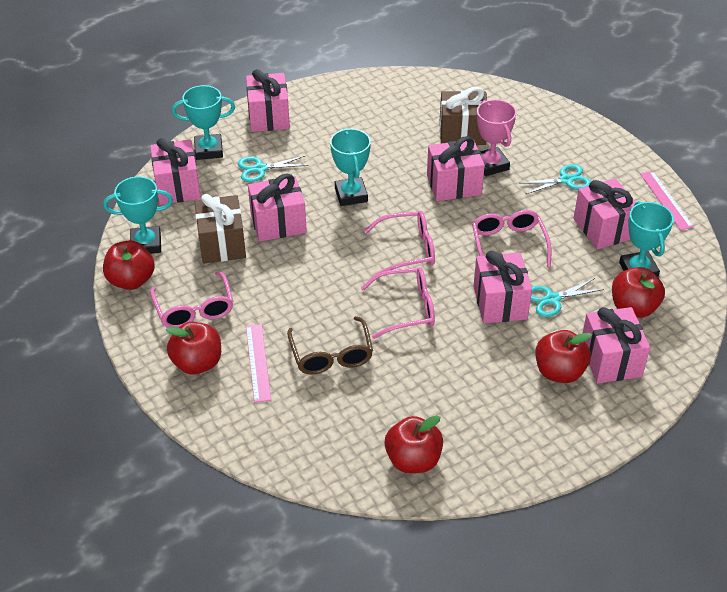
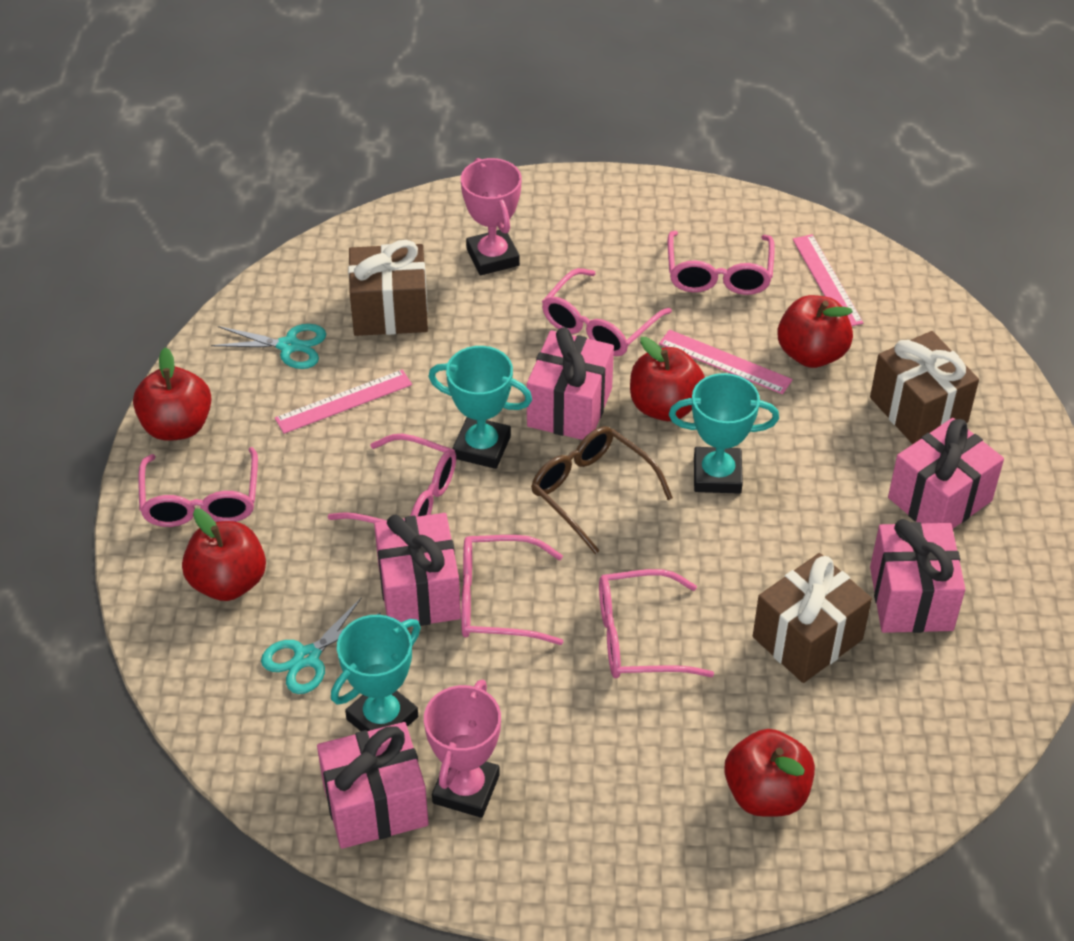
brown gift: [195,194,246,263] [440,87,487,145] = 2 -> [348,240,428,336] [753,553,872,683] [870,331,979,444] = 3
pink gift: [150,138,201,205] [246,69,290,132] [248,174,307,242] [427,136,485,201] [474,251,532,323] [573,178,636,249] [583,307,650,383] = 7 -> [317,722,429,849] [374,513,461,626] [527,327,614,440] [870,519,965,633] [888,418,1004,528] = 5
pink glasses: [150,272,233,328] [361,267,435,339] [364,211,435,275] [472,210,552,267] = 4 -> [138,447,258,527] [328,434,456,524] [461,535,563,645] [542,268,672,356] [599,569,714,678] [668,231,775,295] = 6
pink ruler: [246,324,271,402] [640,171,694,230] = 2 -> [275,370,412,434] [659,329,793,395] [793,234,863,326] = 3
pink trophy: [477,99,516,176] = 1 -> [424,679,501,818] [461,158,521,275] = 2
turquoise scissors: [238,156,309,182] [521,164,591,194] [531,278,604,317] = 3 -> [211,324,326,369] [261,597,381,694] = 2
turquoise trophy: [103,176,173,254] [172,85,235,160] [330,128,371,206] [619,201,674,277] = 4 -> [331,615,421,731] [428,346,532,469] [669,373,779,494] = 3

